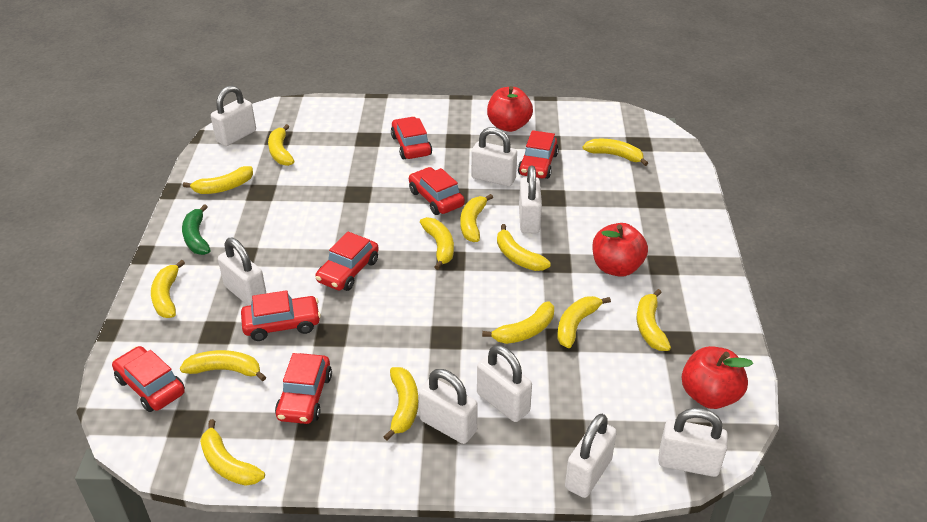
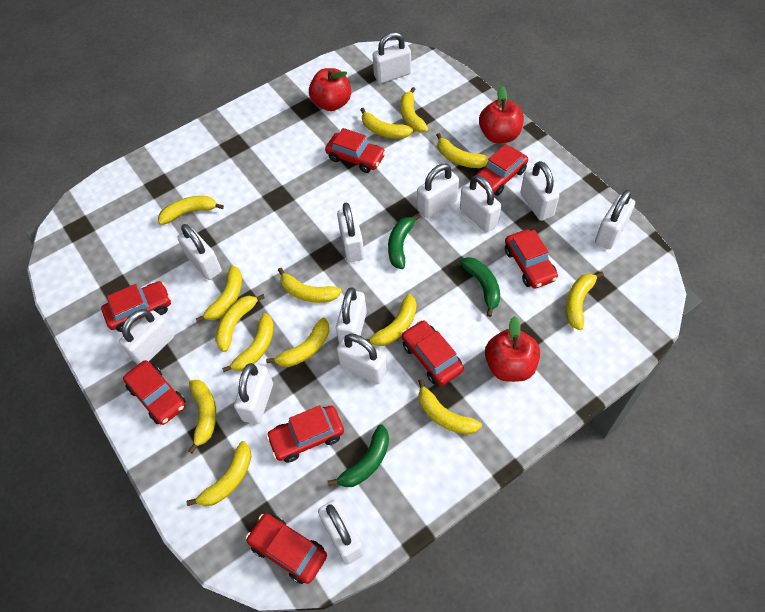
green banana: [182,204,211,255] = 1 -> [328,425,389,487] [388,214,421,269] [459,257,500,317] = 3
red car: [112,346,185,412] [241,290,321,341] [275,353,332,424] [315,232,379,291] [391,117,432,159] [409,167,465,215] [518,130,559,179] = 7 -> [101,281,171,332] [123,360,186,425] [246,514,327,584] [266,405,344,463] [325,128,386,173] [402,320,464,386] [476,144,528,196] [505,229,558,289] = 8
white padlock: [211,85,256,146] [218,237,266,306] [418,369,478,444] [471,127,517,186] [477,345,532,422] [519,165,542,233] [565,414,617,498] [658,408,728,477] = 8 -> [119,309,174,364] [177,224,222,280] [234,363,273,424] [318,499,364,565] [336,287,367,343] [337,202,364,262] [337,333,388,385] [372,32,411,83] [417,164,459,218] [460,175,501,233] [520,161,559,221] [595,190,635,249] = 12
yellow banana: [151,260,185,318] [180,350,266,381] [183,166,253,194] [200,419,265,486] [268,124,294,166] [383,367,418,441] [420,217,454,270] [460,194,493,242] [482,301,554,344] [497,224,551,271] [557,296,611,348] [583,139,648,166] [637,289,671,351] = 13 -> [158,196,224,225] [186,441,251,506] [188,380,216,454] [195,266,242,323] [215,294,265,352] [222,313,274,372] [266,318,329,367] [278,267,342,303] [360,108,413,139] [366,294,416,346] [400,87,428,132] [418,379,482,435] [436,133,489,168] [566,271,604,330] = 14

